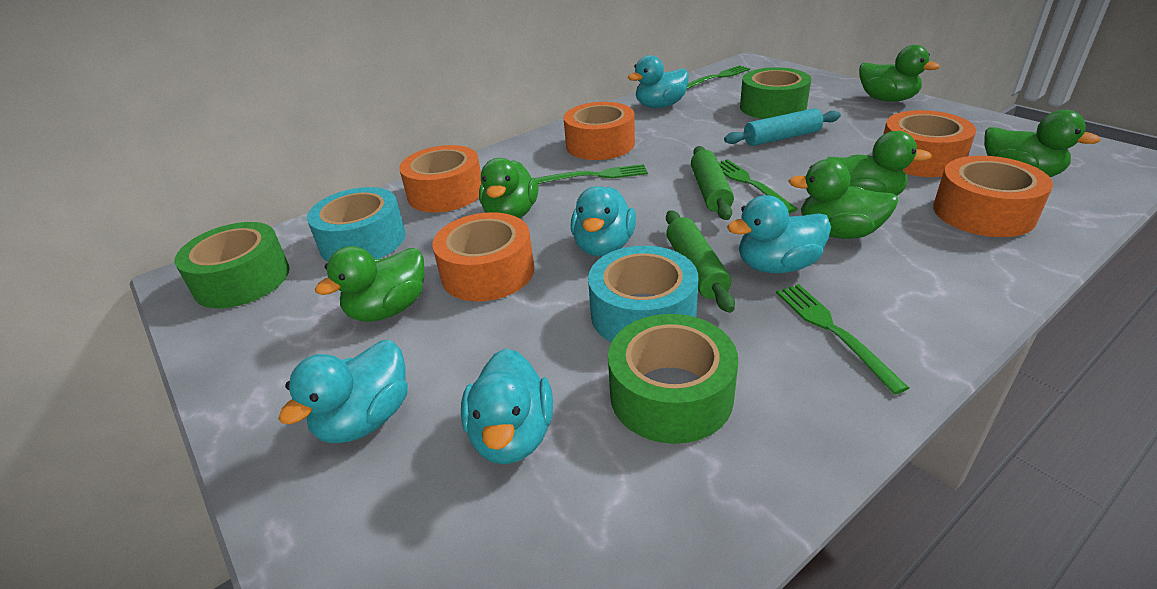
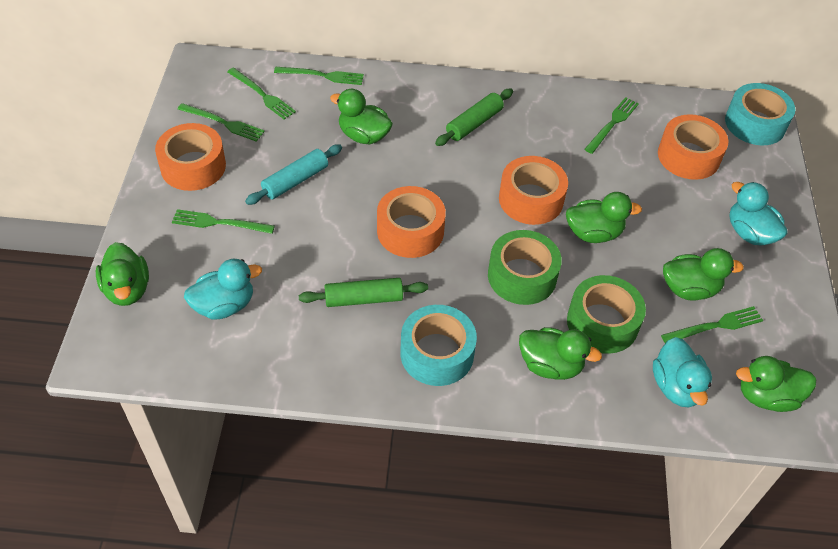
green fork: [535,164,648,184] [686,65,750,90] [718,159,798,213] [776,284,909,395] = 4 -> [172,209,275,234] [178,103,265,142] [227,67,296,120] [274,67,364,85] [584,97,639,154] [661,306,763,343] = 6
green tape: [175,222,290,308] [608,314,738,444] [740,67,811,119] = 3 -> [488,230,562,305] [567,275,646,354] = 2
orange tape: [399,145,481,213] [432,212,534,301] [563,102,635,160] [883,110,976,177] [933,156,1053,237] = 5 -> [155,123,226,191] [377,186,446,258] [499,156,568,225] [658,114,728,180] = 4
turquoise duck: [278,340,408,443] [461,348,553,464] [571,186,636,256] [628,55,689,108] [727,195,831,273] = 5 -> [184,259,262,320] [653,337,712,407] [729,182,788,246] = 3

